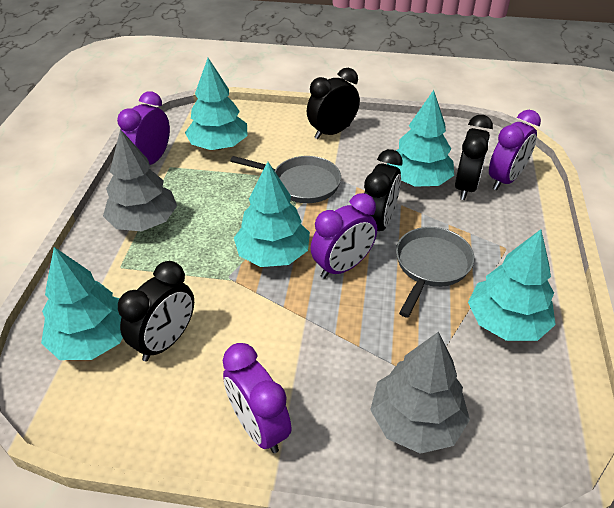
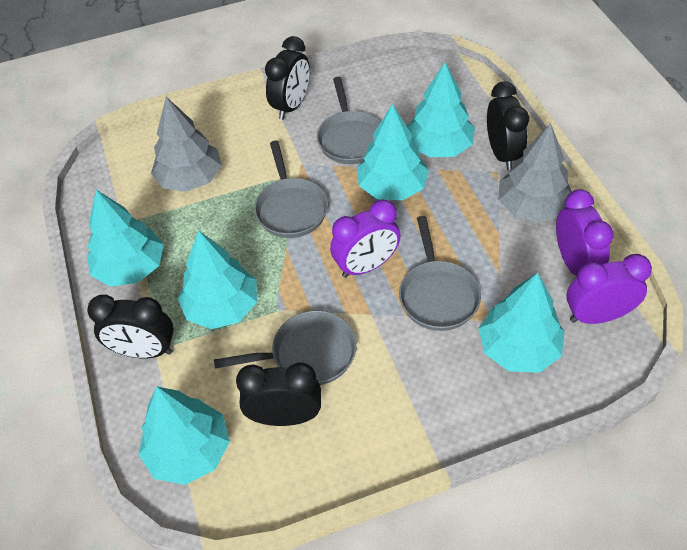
grey pan: [230,156,341,203] [396,227,474,318] = 2 -> [214,310,357,385] [254,141,328,238] [317,77,381,164] [399,216,481,331] = 4
purple clock: [117,91,170,165] [223,343,292,453] [311,193,377,279] [489,110,541,190] = 4 -> [330,199,401,278] [556,189,614,276] [566,254,652,324] = 3
turquoise tree: [41,247,123,360] [185,58,248,150] [234,162,310,267] [387,90,454,187] [468,229,556,341] = 5 -> [87,190,164,287] [138,387,230,485] [178,230,257,329] [357,104,429,200] [407,62,475,157] [478,273,565,373] = 6

